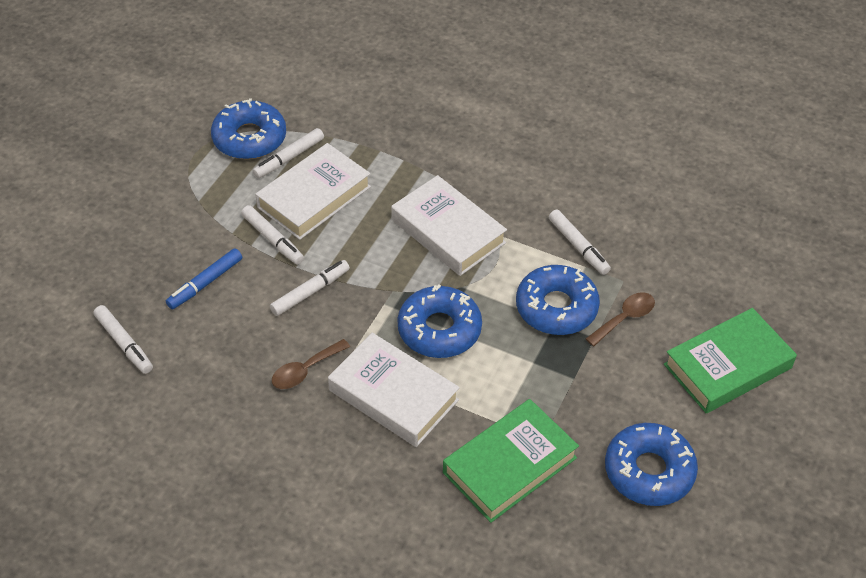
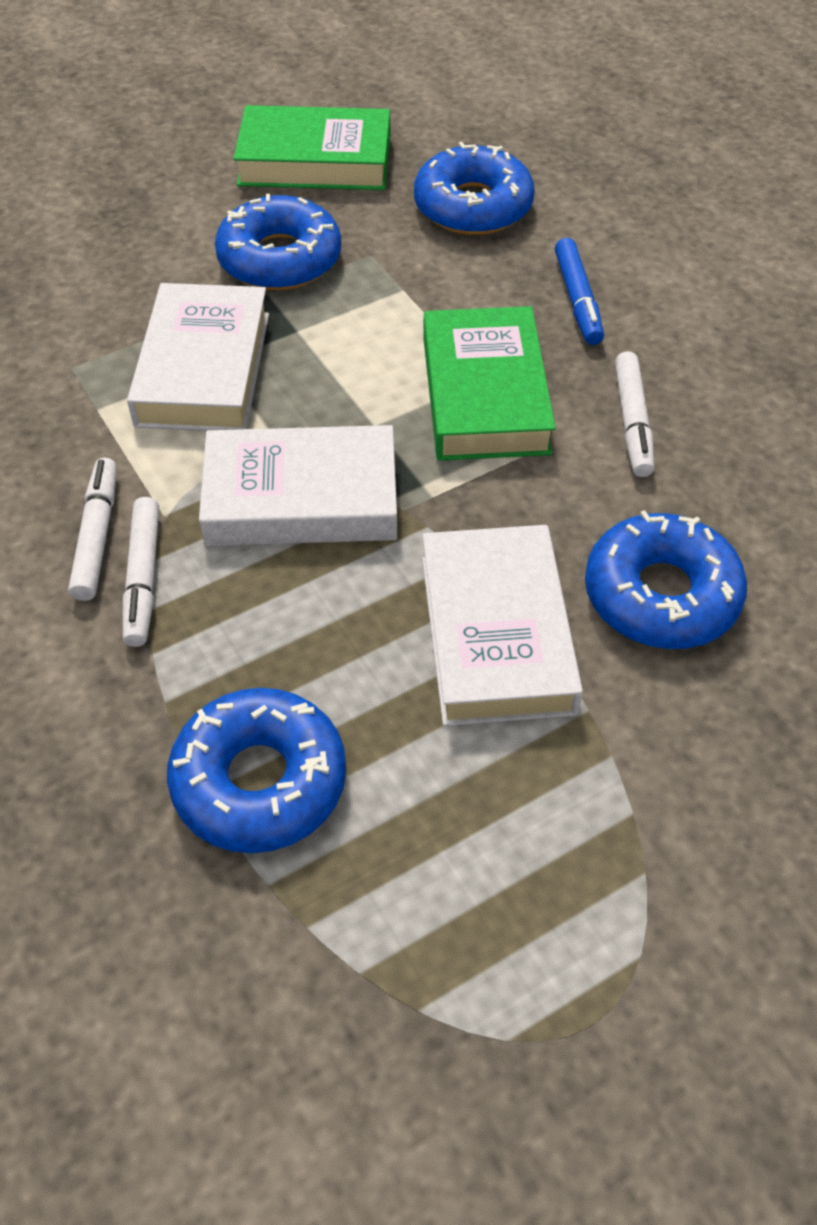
brown spoon: [272,339,350,389] [586,292,655,346] = 2 -> none = 0
white marker: [93,305,153,374] [241,205,304,265] [253,128,324,178] [270,260,350,316] [549,209,611,275] = 5 -> [68,458,117,601] [123,497,159,647] [615,351,655,477] = 3

